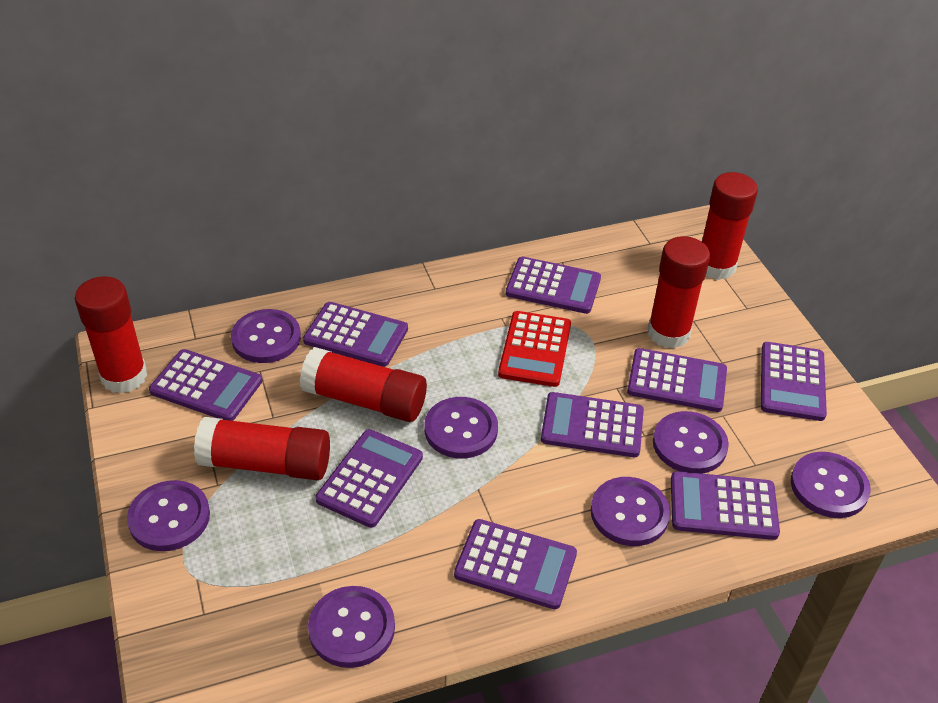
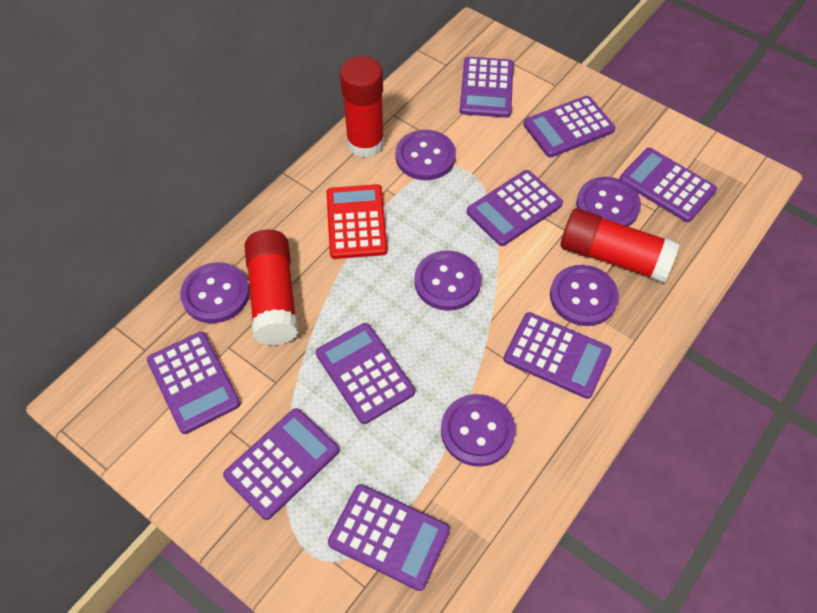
purple button: [127,480,210,551] [231,309,301,363] [308,586,395,668] [424,397,498,459] [591,477,670,546] [653,411,729,474] [791,452,871,518] = 7 -> [180,262,250,323] [396,130,456,180] [414,250,481,311] [441,394,515,467] [550,265,619,326] [576,177,641,227] = 6
red glue stick: [75,276,147,394] [194,417,330,480] [300,347,427,422] [647,236,710,349] [702,172,758,280] = 5 -> [245,230,299,345] [340,56,385,158] [561,208,680,283] = 3

